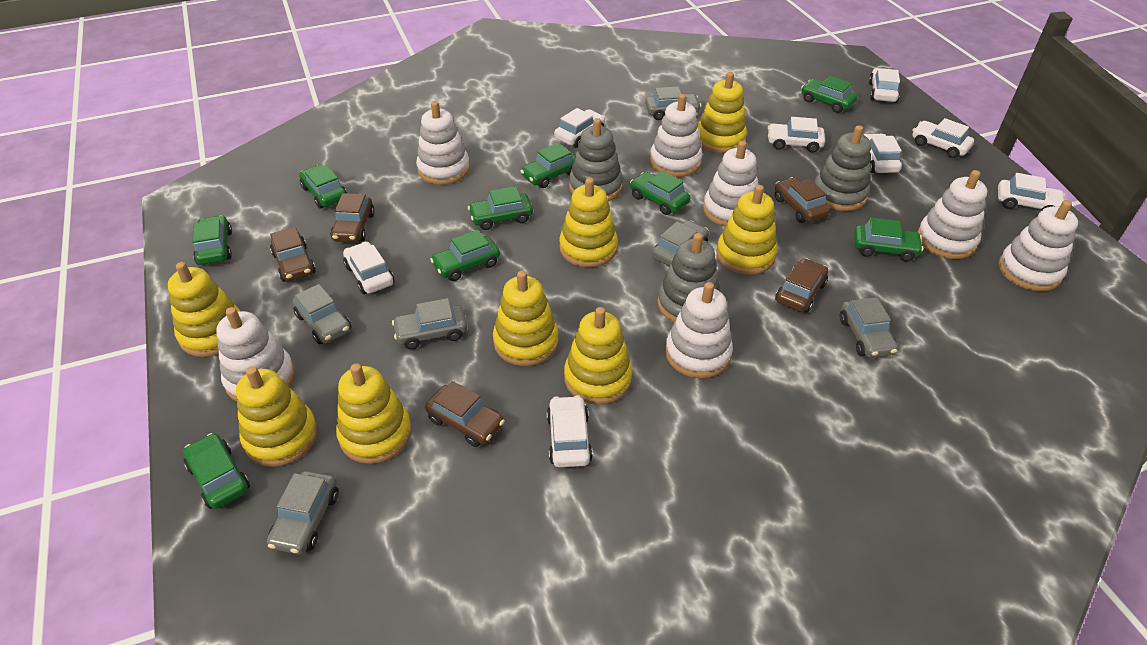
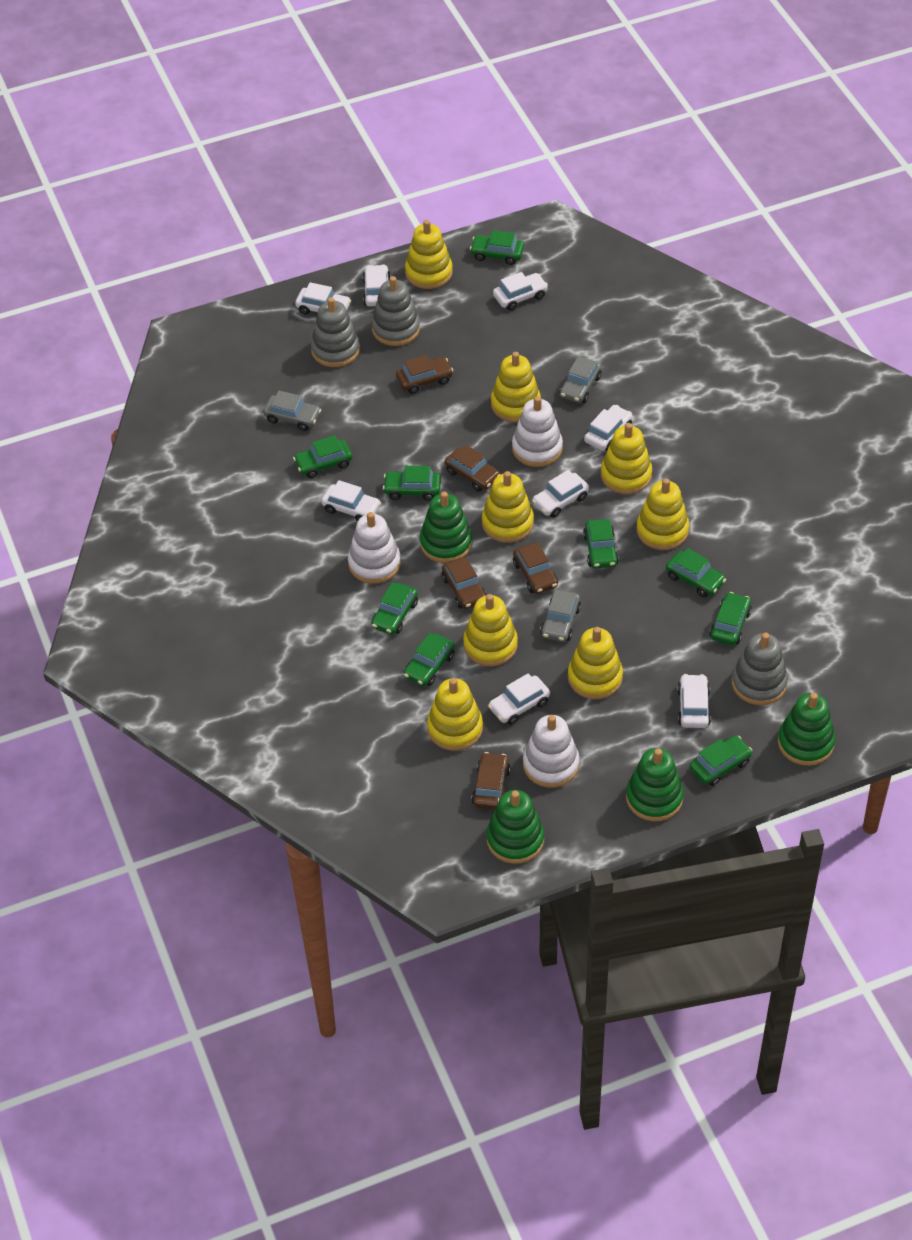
green stacking toy: none = 0 -> [420,491,472,563] [486,790,544,864] [626,748,684,822] [778,693,835,766] = 4
grey car: [267,471,339,555] [293,284,351,344] [392,298,467,350] [645,86,701,120] [652,220,709,267] [840,297,898,358] = 6 -> [263,391,321,431] [540,590,581,642] [559,356,602,403] = 3
white stacking toy: [216,307,295,402] [416,101,470,185] [650,94,702,177] [665,282,733,378] [703,141,759,226] [918,170,987,259] [999,200,1078,291] = 7 -> [348,512,401,584] [512,396,563,467] [523,715,580,788] = 3

